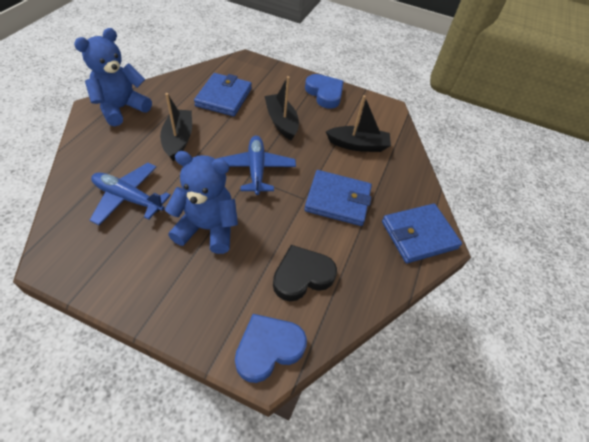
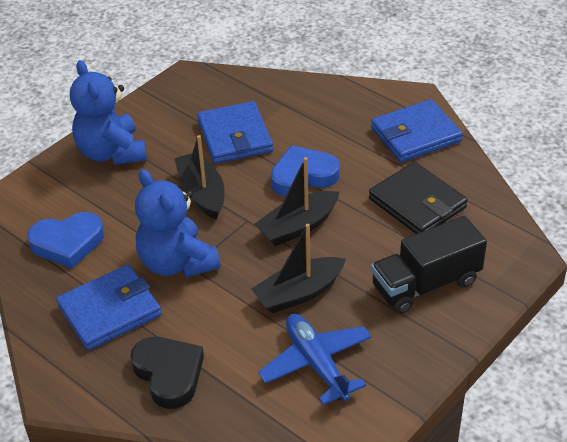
black truck: none = 0 -> [371,216,487,314] = 1
black wallet: none = 0 -> [369,162,468,234] = 1
blue plane: [90,163,171,225] [217,136,296,195] = 2 -> [258,314,372,405] = 1

